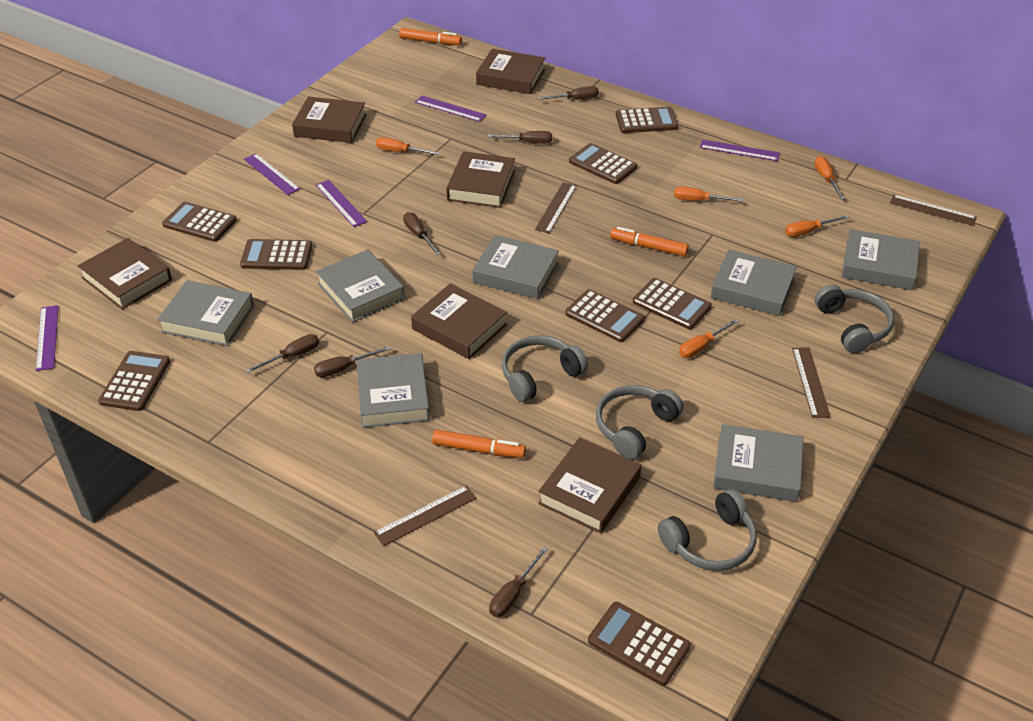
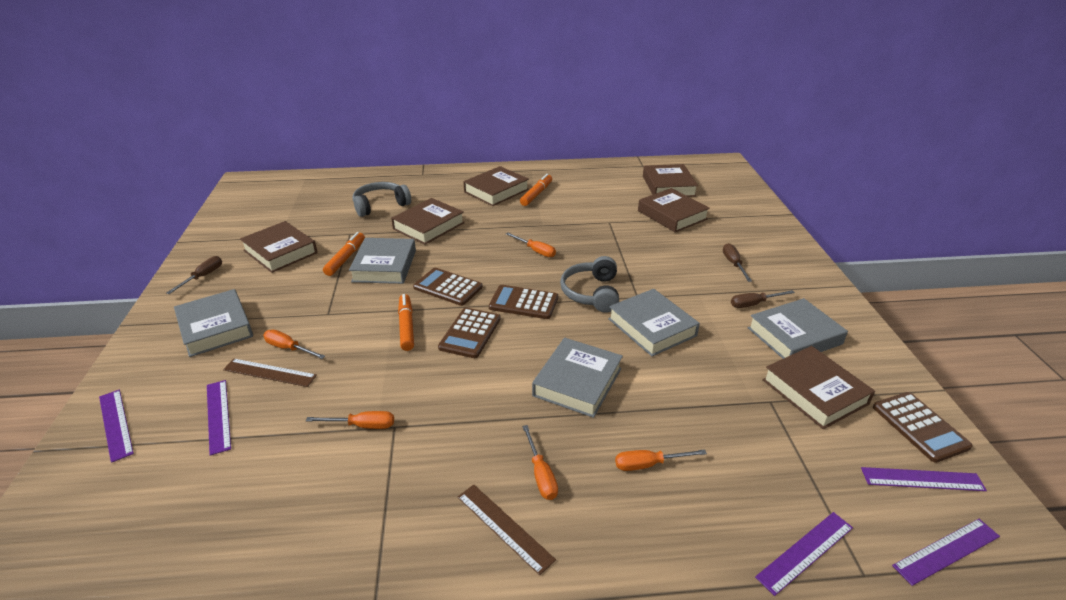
brown calculator: [98,351,170,411] [162,202,237,242] [240,239,313,270] [565,289,645,342] [569,143,637,184] [588,602,691,686] [616,107,678,133] [633,278,712,329] = 8 -> [413,268,483,306] [438,308,500,358] [489,285,558,319] [873,392,973,463] = 4
brown ruler: [374,485,476,546] [535,182,577,233] [792,347,831,418] [890,195,977,226] = 4 -> [223,359,317,387] [458,485,556,575] = 2
brown screwdriver: [246,334,319,373] [314,346,391,377] [403,212,441,255] [488,131,552,143] [489,546,548,617] [538,86,599,100] = 6 -> [166,256,222,294] [723,243,752,282] [731,290,795,308] = 3
grey book: [157,280,254,346] [316,249,405,323] [357,353,430,428] [472,235,559,299] [711,250,797,316] [713,424,803,502] [841,229,920,290] = 7 -> [174,289,253,357] [349,238,416,284] [532,338,623,418] [608,289,700,356] [748,298,848,359] = 5
grey headphones: [502,335,588,402] [596,385,684,459] [658,489,757,571] [815,285,894,353] = 4 -> [353,182,411,217] [560,256,619,313] = 2

